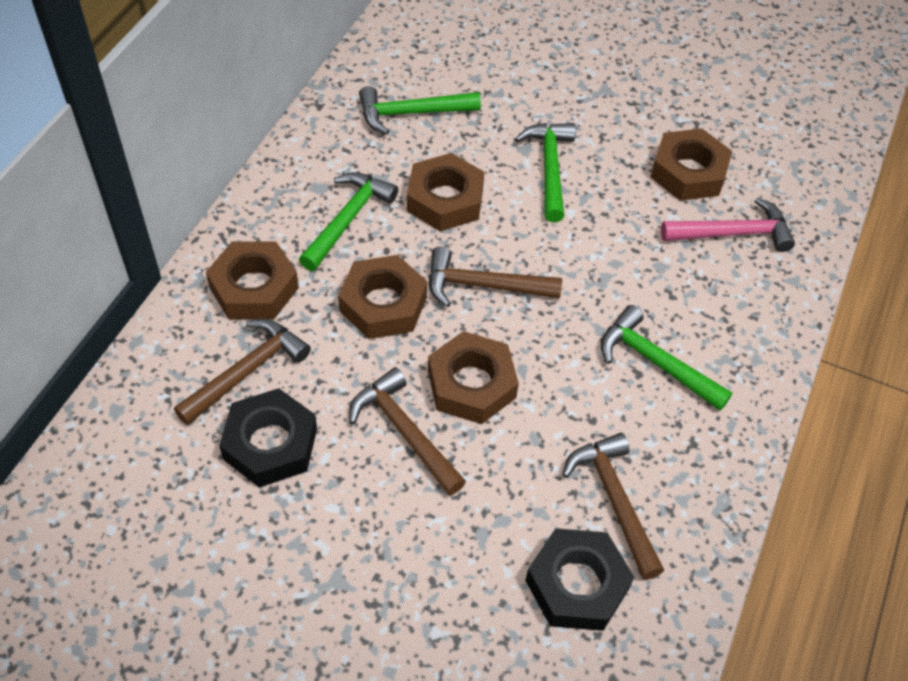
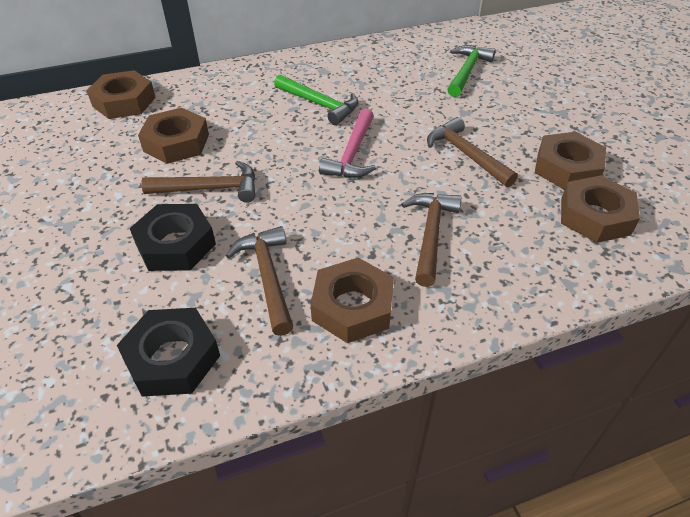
green hammer: [299,172,398,271] [359,86,481,135] [515,123,576,222] [601,305,732,411] = 4 -> [274,74,358,125] [447,45,496,97] = 2

